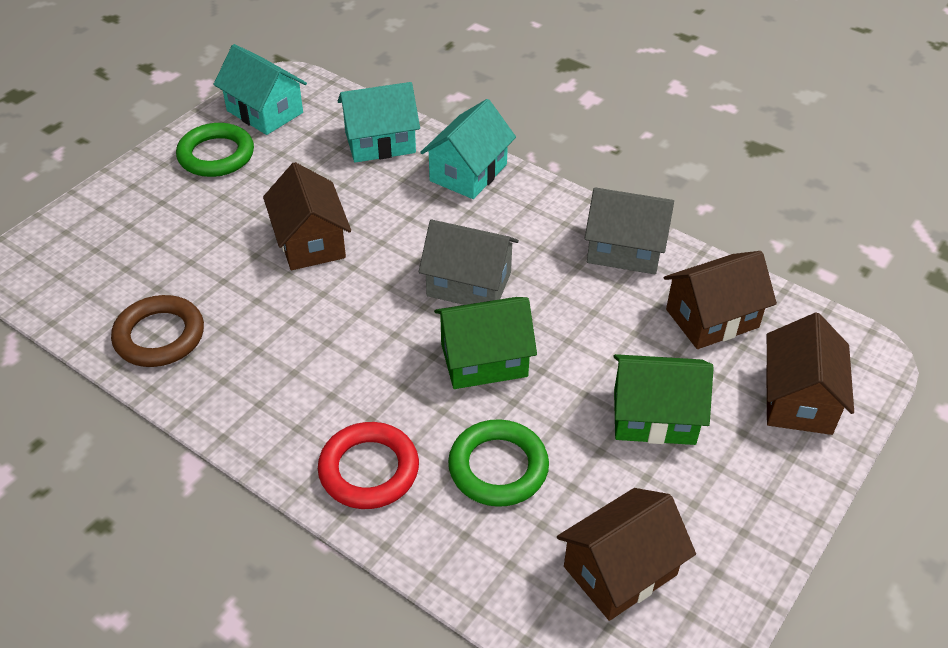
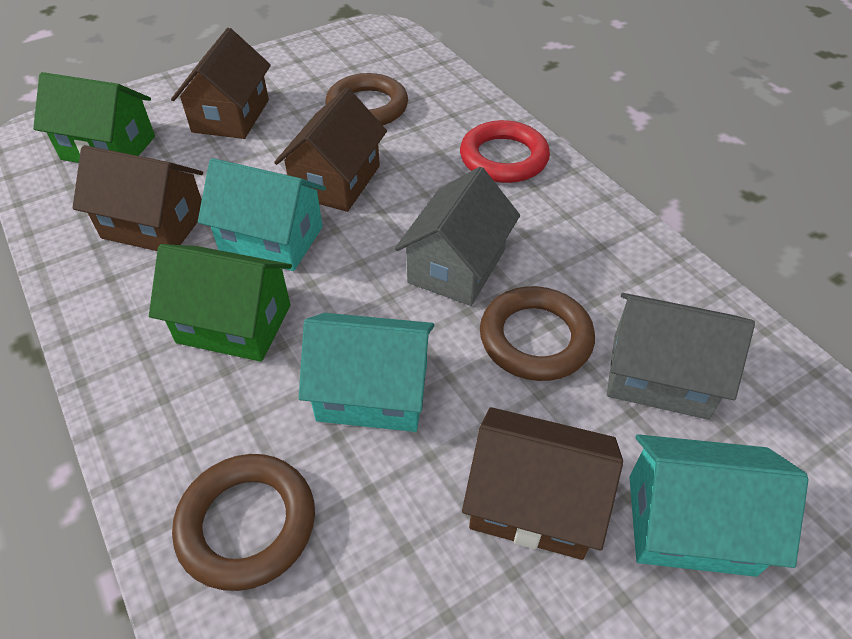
brown ring: [111,295,204,367] = 1 -> [172,454,315,591] [325,73,408,125] [480,286,595,381] = 3
green ring: [176,123,254,177] [448,419,549,507] = 2 -> none = 0

